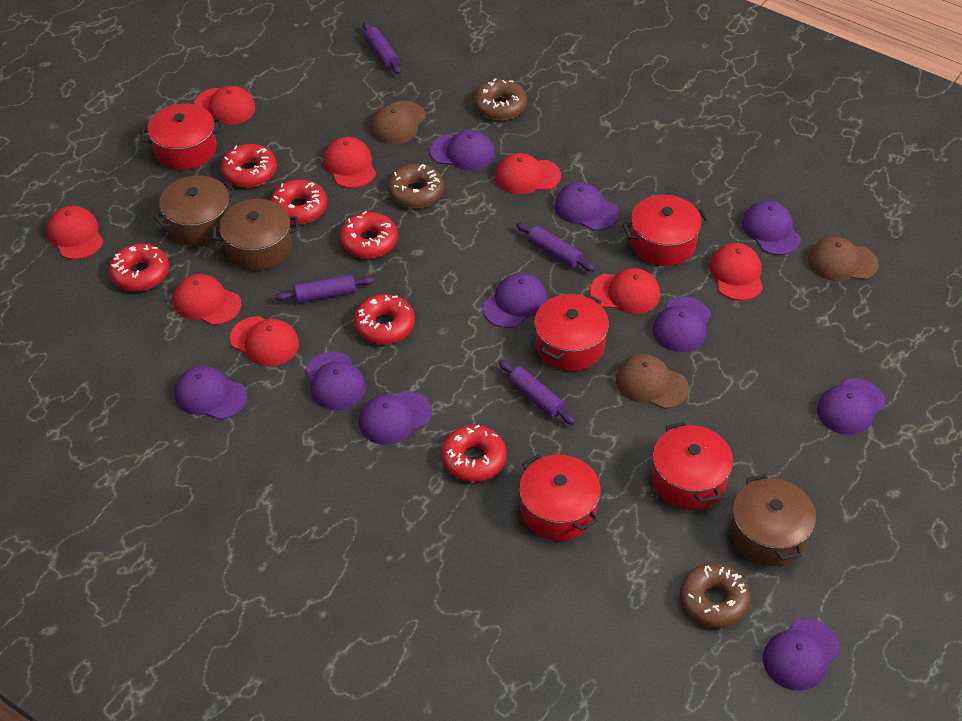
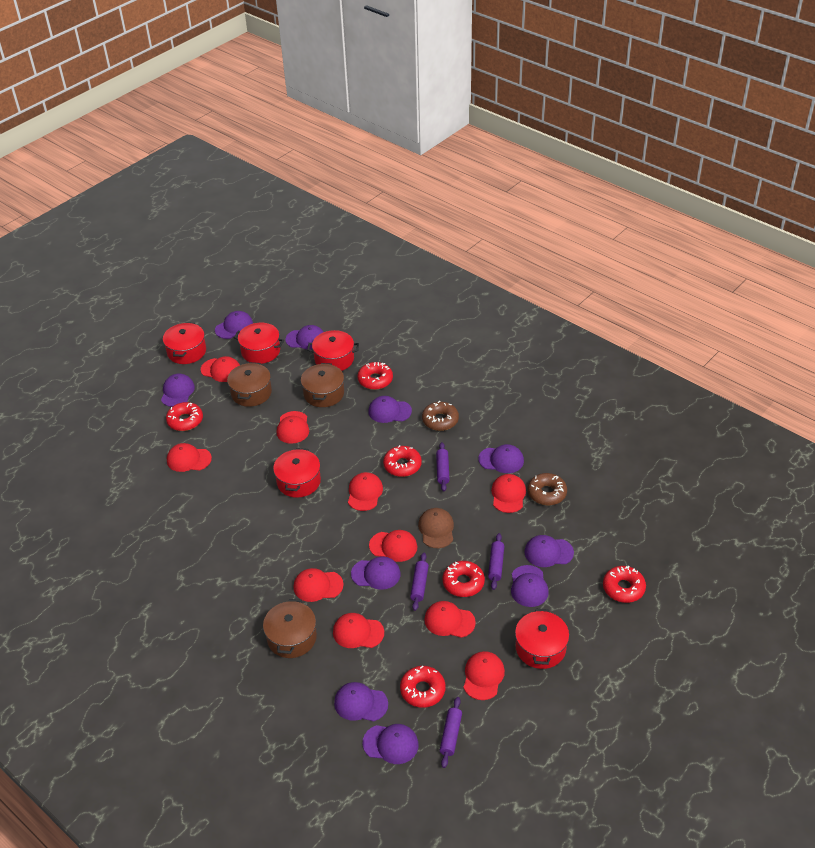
brown cap: [370,101,426,145] [616,354,689,409] [808,237,879,281] = 3 -> [418,508,454,548] = 1
brown donut: [388,164,444,208] [474,78,527,120] [680,563,751,628] = 3 -> [422,401,459,431] [528,473,567,505] = 2
red cap: [47,206,104,260] [173,274,241,325] [194,86,256,125] [230,316,299,366] [323,137,376,188] [495,153,561,194] [589,268,660,314] [709,243,763,301] = 8 -> [167,443,212,472] [201,356,240,382] [277,411,309,444] [293,568,344,602] [333,613,384,648] [348,472,383,511] [369,530,417,562] [424,601,476,638] [464,651,505,700] [491,474,526,513] = 10

